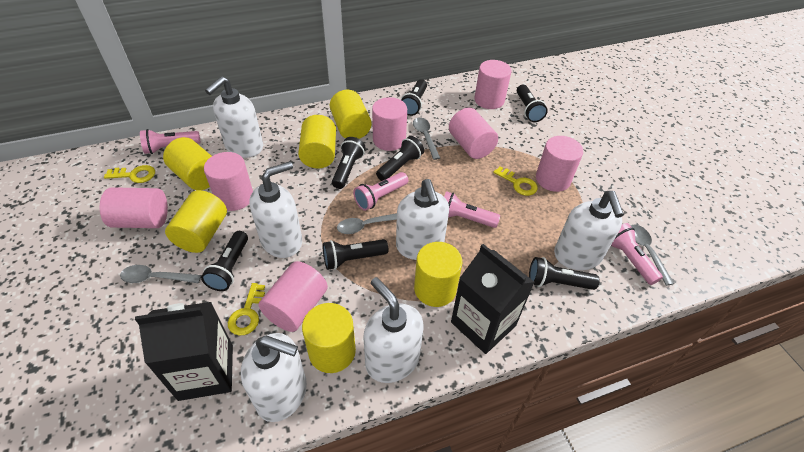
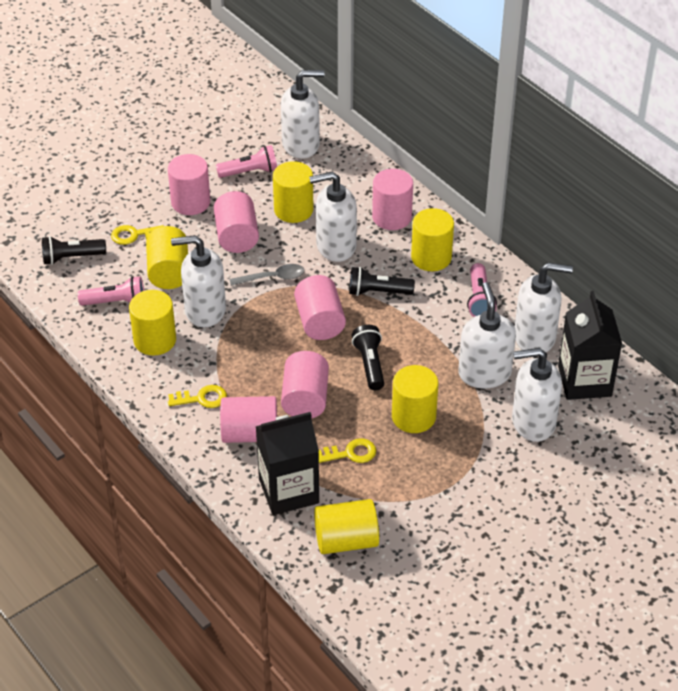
black flashlight: [201,231,248,291] [322,239,389,270] [332,137,365,189] [376,136,424,181] [401,79,427,116] [517,85,548,122] [529,257,600,290] = 7 -> [42,236,106,265] [349,267,415,296] [352,325,384,390] = 3
grey spoon: [120,265,201,283] [337,213,397,234] [413,117,440,160] [631,225,674,286] = 4 -> [230,264,305,286] = 1
pink cylinder: [100,187,168,228] [204,152,253,211] [259,261,328,332] [372,97,407,151] [449,108,498,159] [474,60,511,109] [536,136,583,192] = 7 -> [168,154,210,215] [214,191,259,253] [220,396,277,443] [281,351,329,419] [294,275,346,340] [372,169,413,230] = 6
pink flashlight: [140,129,201,154] [353,172,408,211] [444,191,500,228] [611,223,663,285] = 4 -> [78,276,144,306] [216,145,277,178] [467,263,497,317] = 3

